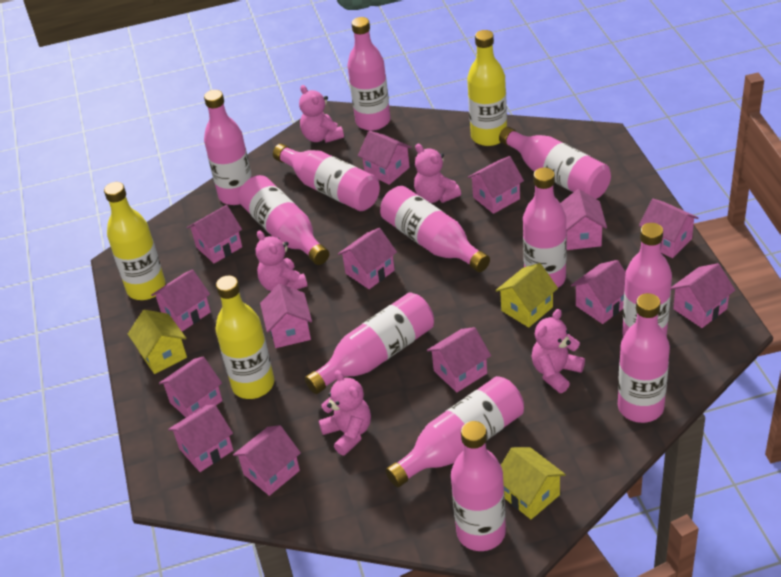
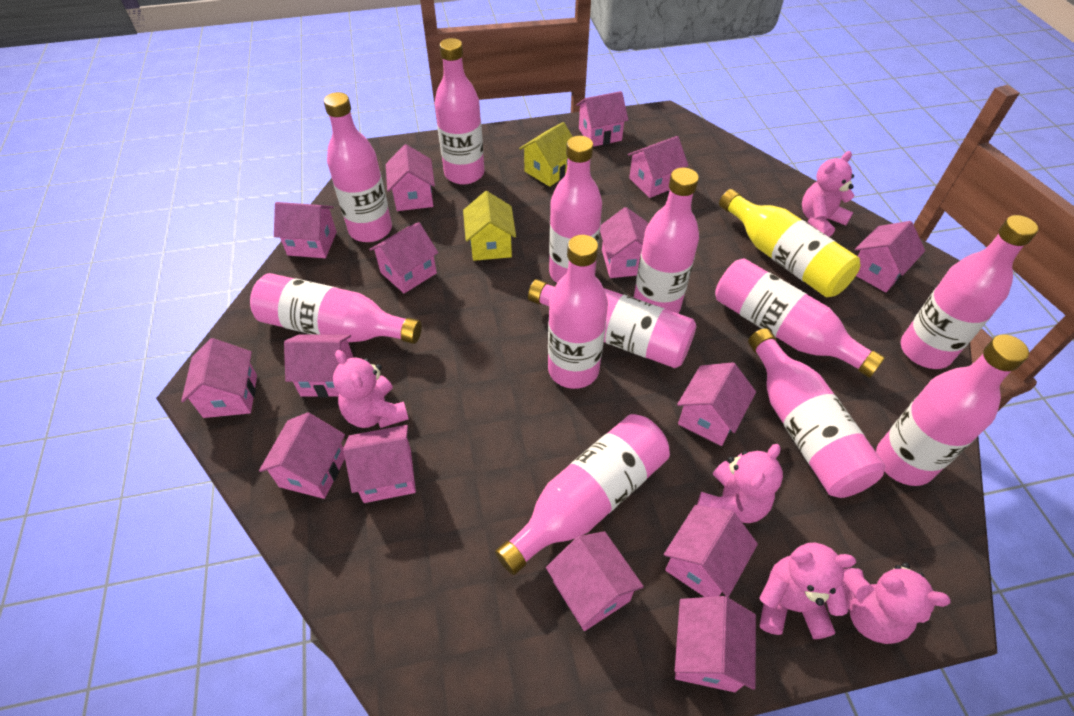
pink house: [151,269,211,331] [159,356,223,417] [168,405,233,472] [187,205,242,263] [233,425,301,496] [260,284,312,348] [338,228,397,289] [358,131,412,185] [427,327,491,392] [468,156,524,214] [560,189,607,250] [571,260,626,324] [639,199,699,258] [671,263,735,328] = 14 -> [181,338,257,418] [259,412,345,499] [274,202,337,258] [284,334,354,397] [343,425,416,503] [369,222,438,294] [386,144,435,211] [546,531,644,631] [576,91,628,147] [600,207,648,278] [628,136,688,198] [664,505,758,597] [675,596,756,692] [677,362,756,446] [855,221,925,292] = 15
yellow bottle: [104,182,165,300] [215,276,274,399] [467,30,507,146] = 3 -> [719,189,860,297] = 1
yellow house: [128,310,187,374] [495,263,558,328] [501,447,566,519] = 3 -> [463,191,516,261] [519,122,573,187] = 2

